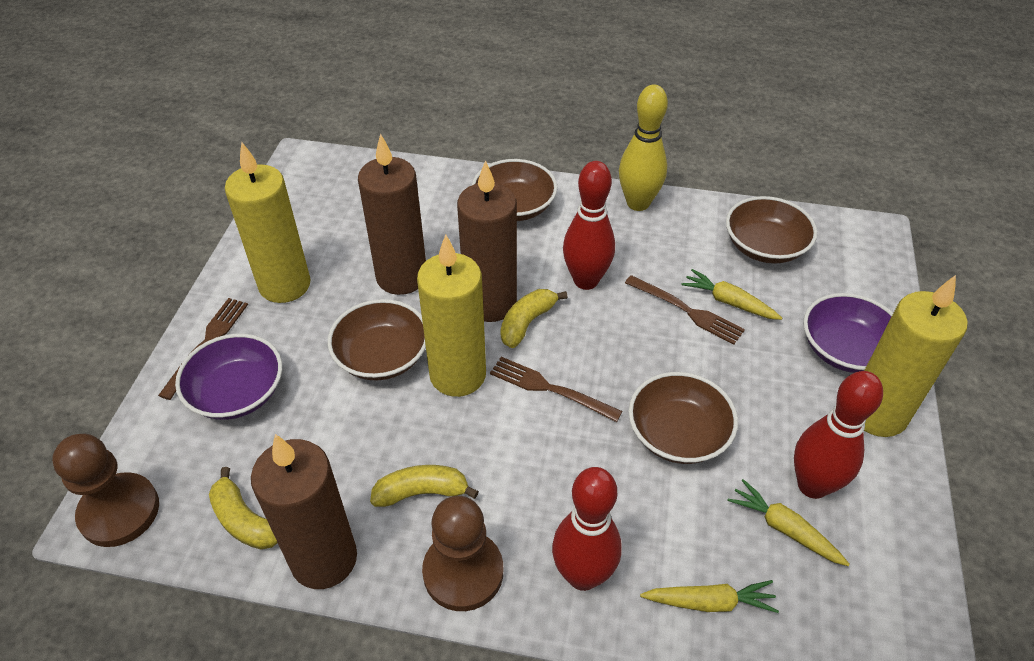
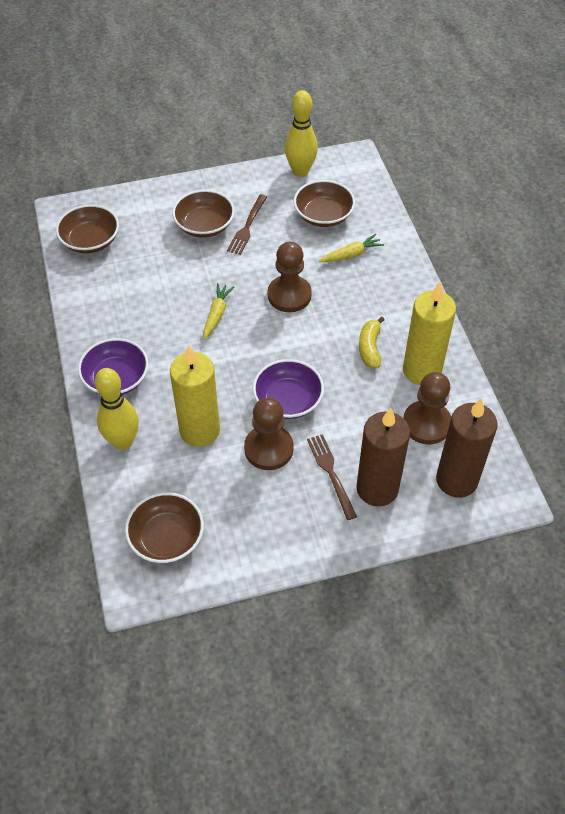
brown candle: [251,434,357,589] [358,133,426,295] [457,160,517,322] = 3 -> [356,408,410,506] [436,398,498,498] = 2
brown fork: [158,298,248,400] [490,357,623,422] [625,275,745,345] = 3 -> [227,194,267,255] [307,434,357,520] = 2
brown pawn: [52,434,159,547] [422,496,503,611] = 2 -> [244,398,294,470] [268,242,312,312] [403,372,451,444] = 3
red bowling pin: [552,467,622,591] [563,161,615,290] [794,371,883,499] = 3 -> none = 0
yellow banana: [209,467,278,550] [370,465,479,507] [501,289,568,348] = 3 -> [359,316,384,368] = 1
yellow bowling pin: [619,84,668,211] = 1 -> [95,368,139,450] [285,90,318,177] = 2
yellow candle: [225,142,310,303] [417,235,486,397] [864,275,968,437] = 3 -> [170,345,220,447] [403,282,456,385] = 2
yellow carrot: [640,580,779,613] [682,269,782,320] [727,479,850,566] = 3 -> [203,283,234,340] [318,234,384,262] = 2

